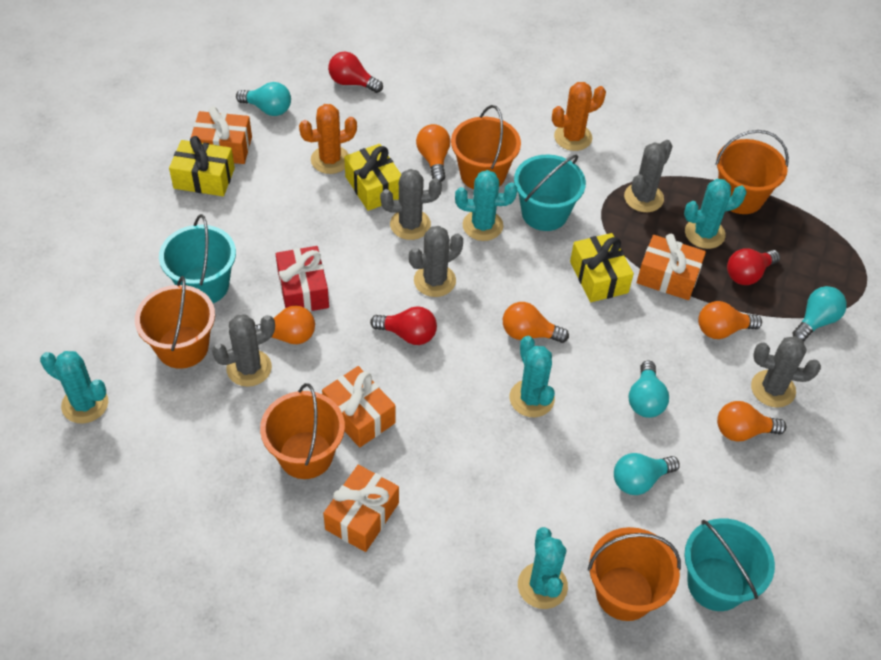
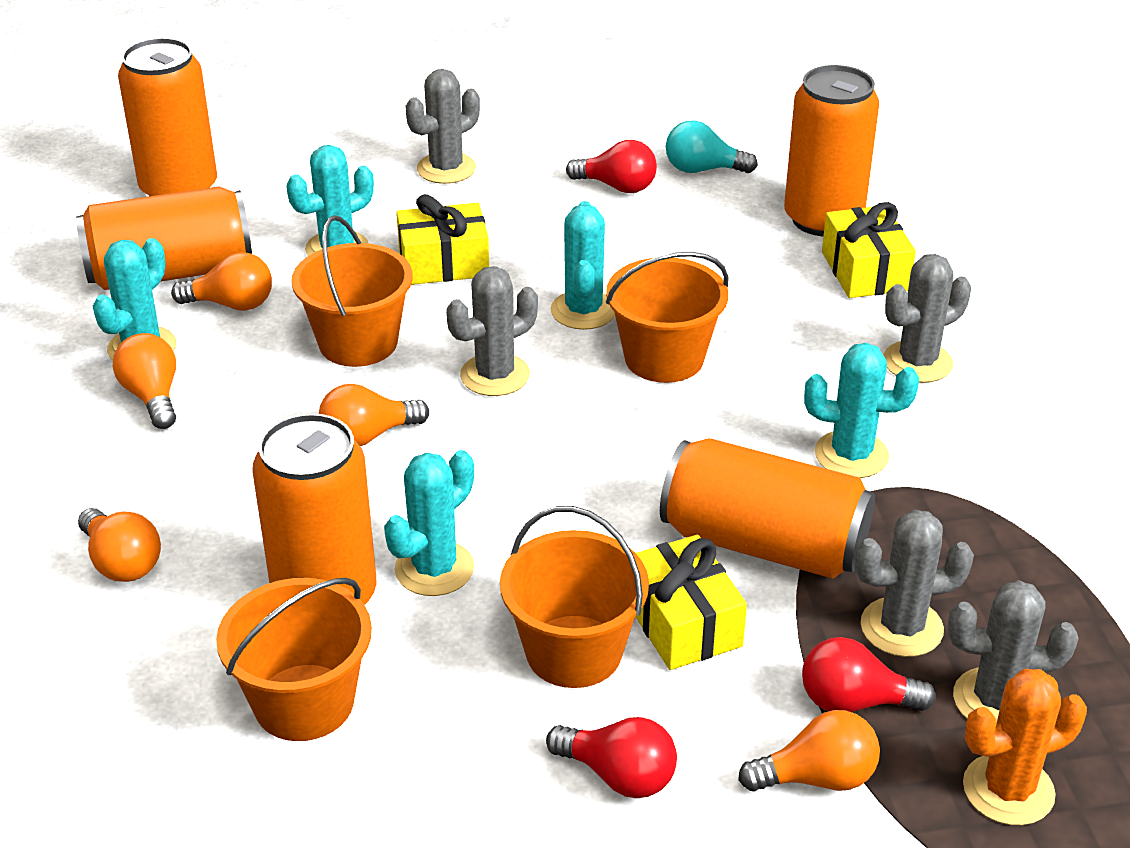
orange bucket: [135,276,215,369] [260,383,345,479] [451,105,521,190] [588,527,681,621] [715,130,789,214] = 5 -> [216,578,372,741] [291,215,413,367] [500,506,649,688] [606,252,729,383] = 4
orange cactus: [299,104,357,174] [552,82,606,151] = 2 -> [963,669,1087,826] = 1
orange can: none = 0 -> [76,186,252,290] [118,38,217,196] [252,413,377,605] [660,438,875,579] [784,65,879,236] = 5
orange gift: [190,106,252,164] [322,366,395,448] [323,465,399,552] [637,234,706,300] = 4 -> none = 0
red gift: [276,246,329,312] = 1 -> none = 0
turquoise bucket: [159,214,236,303] [514,154,586,231] [684,518,775,611] = 3 -> none = 0
turquoise light bulb: [236,82,291,116] [614,453,680,495] [629,361,669,418] [792,286,847,342] = 4 -> [666,120,758,173] = 1

